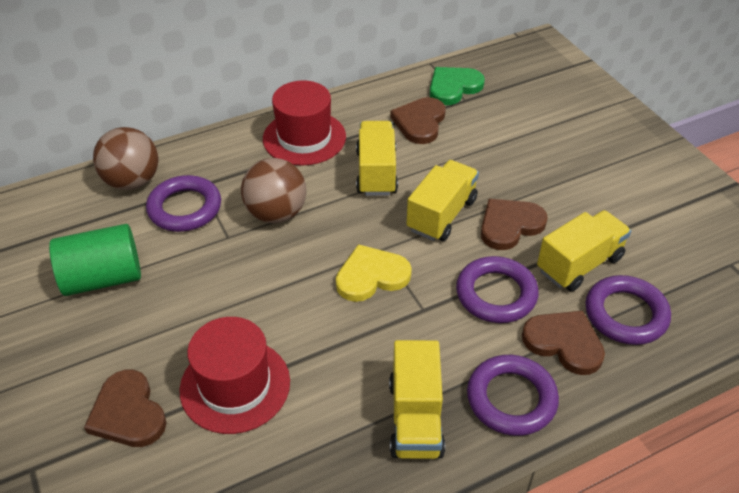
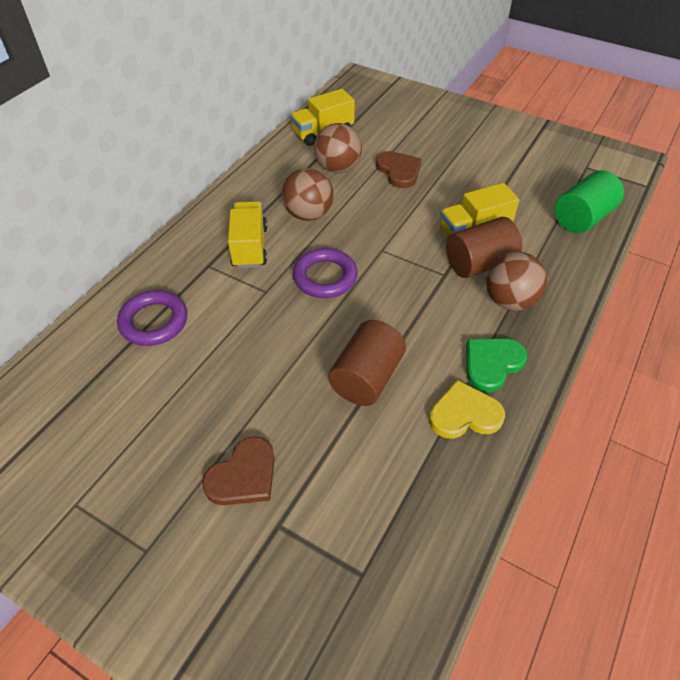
brown ball: [93,127,158,190] [241,158,306,223] = 2 -> [282,168,333,221] [314,123,362,173] [486,251,547,311] = 3
brown cylinder: none = 0 -> [328,320,406,406] [446,217,522,278] = 2
brown heart: [84,370,166,447] [390,97,446,144] [481,199,548,250] [522,311,605,375] = 4 -> [202,436,275,505] [376,151,422,188] = 2
purple ring: [146,175,221,232] [456,256,539,323] [467,355,559,436] [585,275,671,345] = 4 -> [117,290,187,346] [293,248,358,298] = 2
red hat: [179,317,290,434] [263,80,346,166] = 2 -> none = 0
yellow truck: [356,121,398,196] [389,340,445,459] [407,160,479,241] [537,210,631,292] = 4 -> [228,201,268,268] [290,89,355,146] [440,183,520,237] = 3

